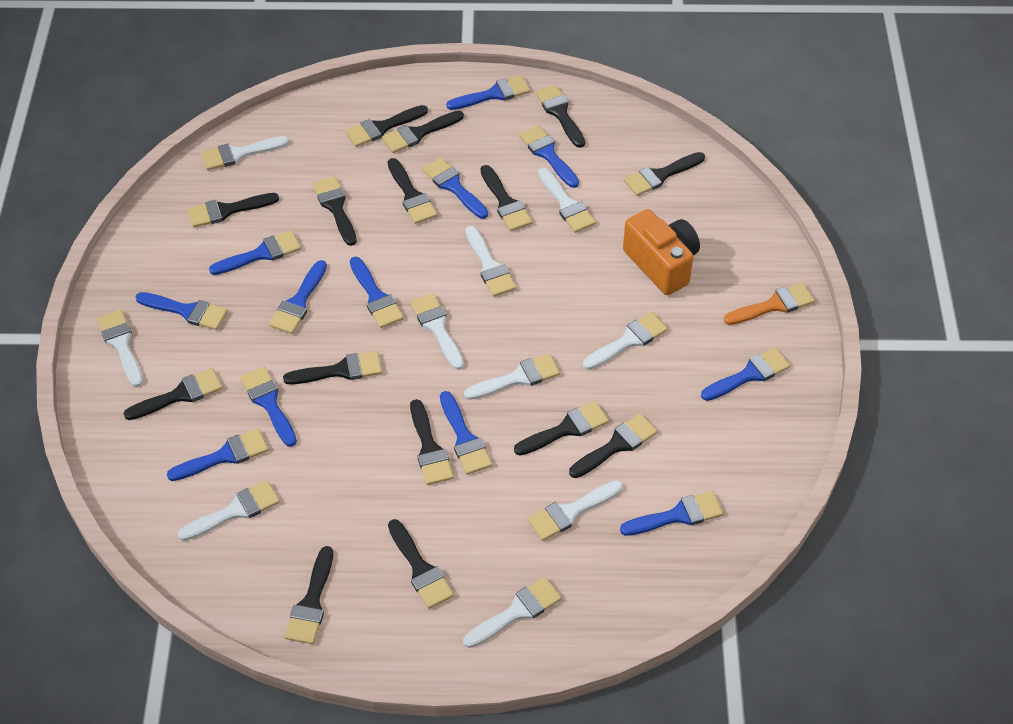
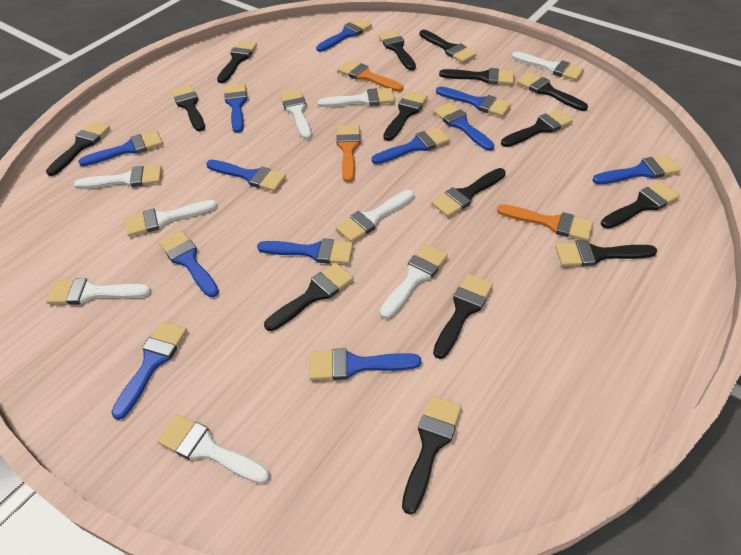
orange brush: [724,282,815,325] = 1 -> [336,125,360,182] [337,60,403,92] [497,204,593,241] = 3
orange camera: [623,209,700,295] = 1 -> none = 0
white brush: [97,310,143,387] [178,480,280,541] [201,136,289,170] [410,293,464,370] [463,577,562,648] [464,353,560,400] [465,226,517,297] [528,480,623,541] [538,168,596,233] [583,312,668,370] = 10 -> [46,278,151,305] [74,165,162,189] [125,200,218,236] [157,414,270,484] [280,90,312,140] [318,88,395,107] [336,190,414,242] [380,244,448,319] [511,52,584,81] = 9

